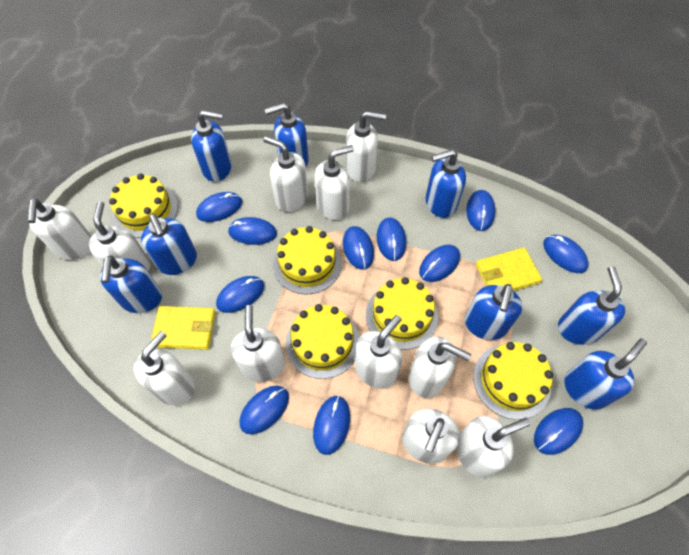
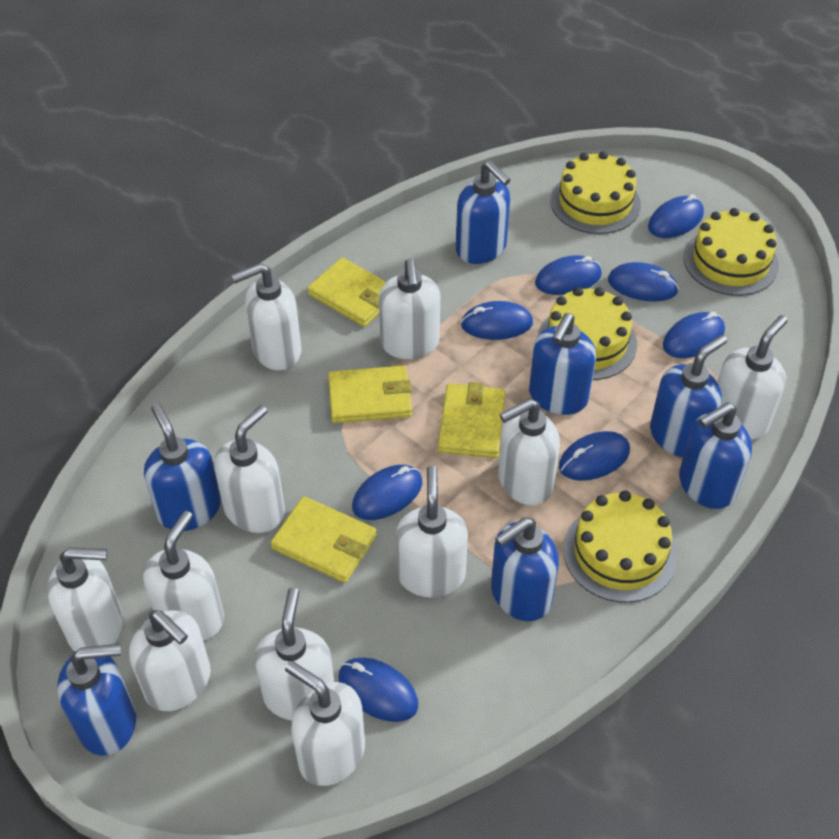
blue mouse: [196,192,242,222] [216,276,264,313] [228,217,277,245] [239,386,289,434] [313,395,350,455] [343,226,374,270] [377,217,406,261] [419,245,460,282] [466,190,495,231] [534,408,583,455] [543,235,589,273] = 11 -> [339,657,418,722] [352,465,422,520] [461,301,533,340] [535,255,602,295] [559,431,630,481] [608,262,679,301] [648,195,704,238] [663,312,725,358] = 8
blue soap dispenser: [100,255,162,313] [141,214,197,275] [191,111,232,182] [264,103,309,166] [426,149,466,218] [465,284,523,340] [558,266,625,345] [564,338,647,410] = 8 -> [57,644,136,756] [144,403,221,531] [456,161,511,264] [491,517,559,621] [529,313,596,415] [650,335,727,457] [679,402,752,509] = 7
yellow cake: [109,173,178,238] [273,226,342,295] [286,304,359,379] [366,277,438,350] [473,342,553,420] = 5 -> [538,287,637,380] [550,151,641,234] [563,491,677,603] [684,208,779,296] = 4
yellow wallet: [151,306,216,350] [476,247,542,291] = 2 -> [271,496,377,583] [308,257,386,327] [328,366,412,423] [438,382,505,458] = 4

